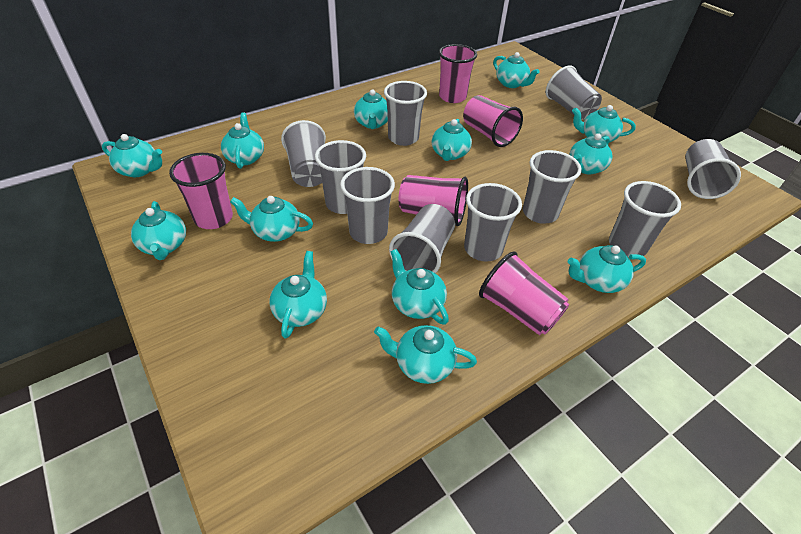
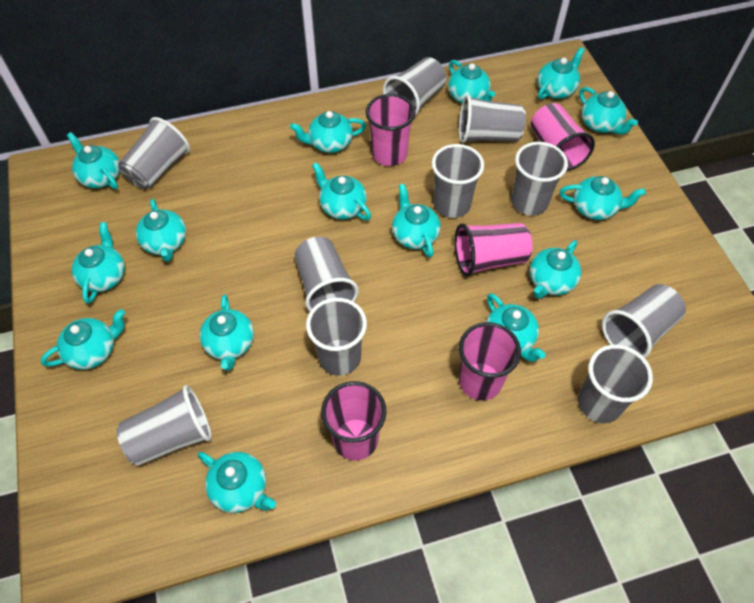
turquoise teapot: [102,134,162,177] [131,201,186,260] [221,112,264,169] [230,196,313,242] [270,251,327,338] [354,89,388,129] [374,325,477,384] [391,249,449,325] [432,119,472,161] [493,52,540,88] [568,245,646,293] [569,133,612,175] [572,105,636,142] = 13 -> [41,309,125,370] [67,132,120,189] [72,222,125,304] [136,199,186,262] [198,452,276,513] [200,294,254,371] [290,111,366,153] [312,162,371,220] [392,184,441,258] [448,60,495,103] [486,293,545,362] [530,240,582,299] [537,47,585,99] [559,176,646,220] [579,87,638,135] = 15

